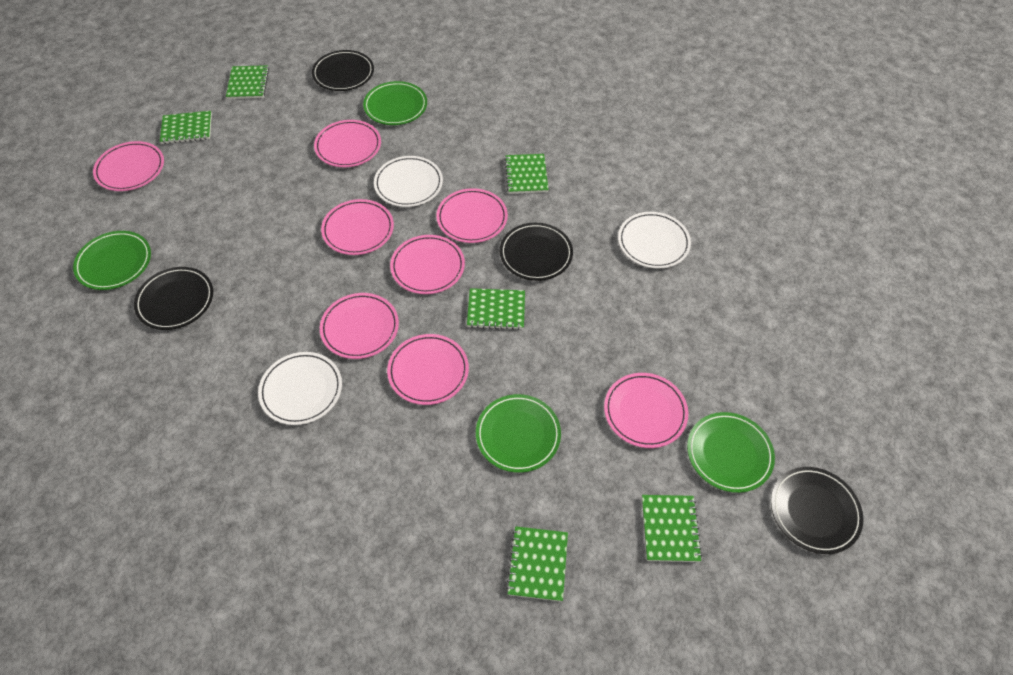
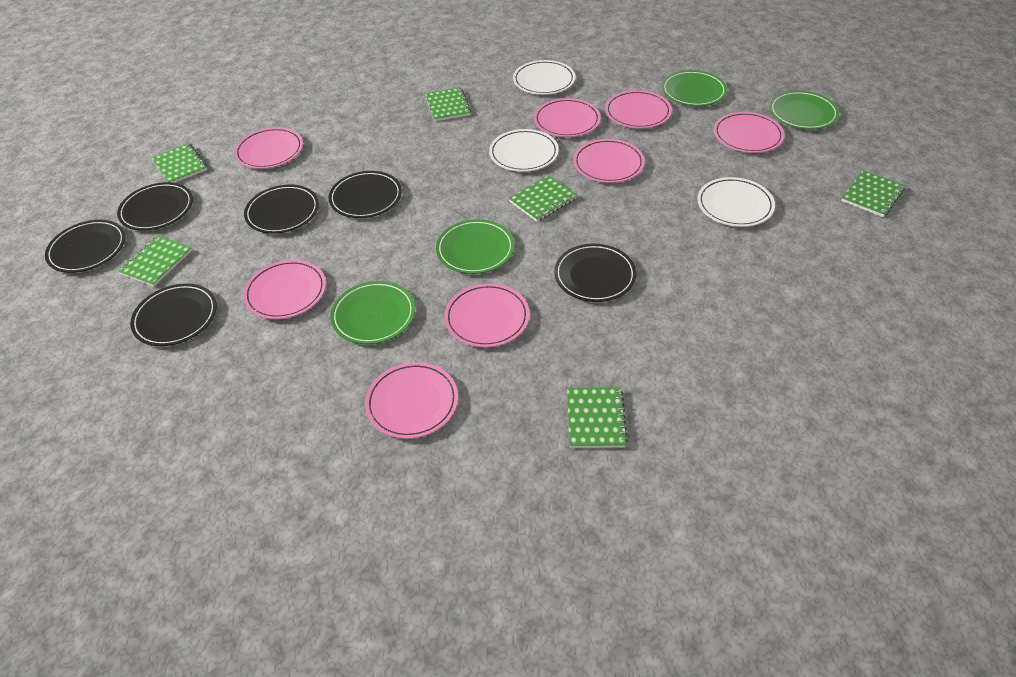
black plate: [134,267,213,330] [312,50,374,91] [500,223,573,281] [771,467,863,554] = 4 -> [45,220,125,273] [117,182,193,231] [130,283,217,346] [244,185,319,234] [329,171,402,218] [554,244,637,302] = 6

